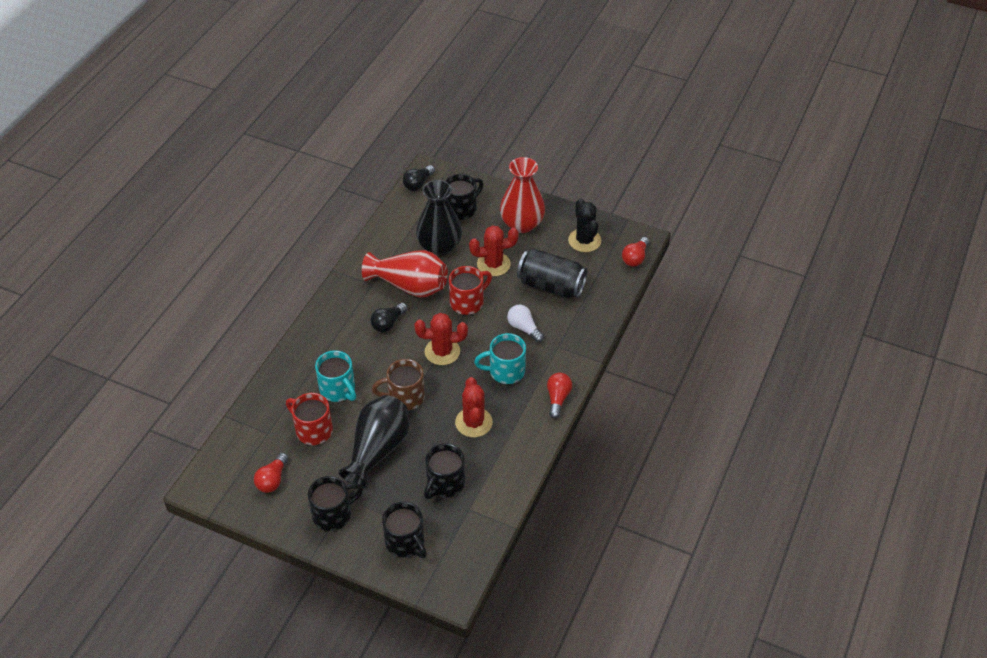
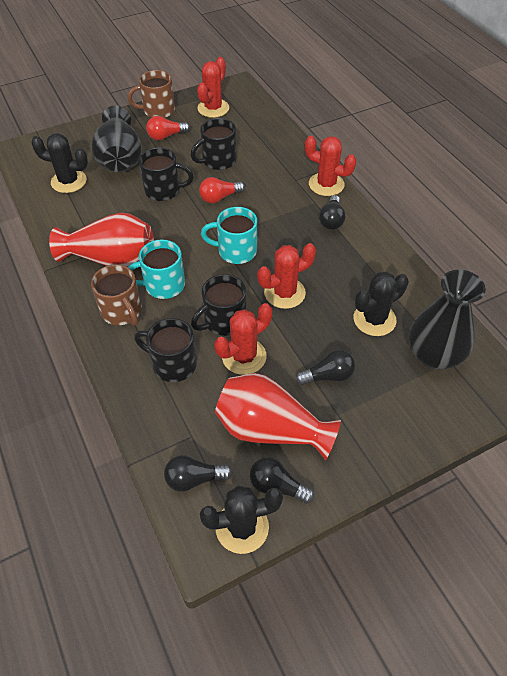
black cactus: [568,199,601,252] = 1 -> [31,133,88,193] [200,486,283,554] [353,272,409,336] = 3
black can: [517,249,588,298] = 1 -> none = 0
black light bulb: [370,303,408,332] [403,165,435,191] = 2 -> [164,455,233,492] [250,457,315,504] [296,350,355,385] [319,195,346,230] = 4
brown mug: [372,359,425,410] = 1 -> [91,264,142,326] [127,70,175,118] = 2
red cactus: [414,313,468,365] [455,377,493,437] [469,225,519,276] = 3 -> [197,57,229,118] [214,303,272,375] [257,243,316,309] [305,136,356,196] = 4
red light bulb: [254,453,288,493] [547,373,572,419] [622,237,649,267] = 3 -> [146,116,190,140] [199,177,245,203] = 2
red mug: [286,393,333,445] [449,266,492,315] = 2 -> none = 0
white light bulb: [507,305,544,343] = 1 -> none = 0

